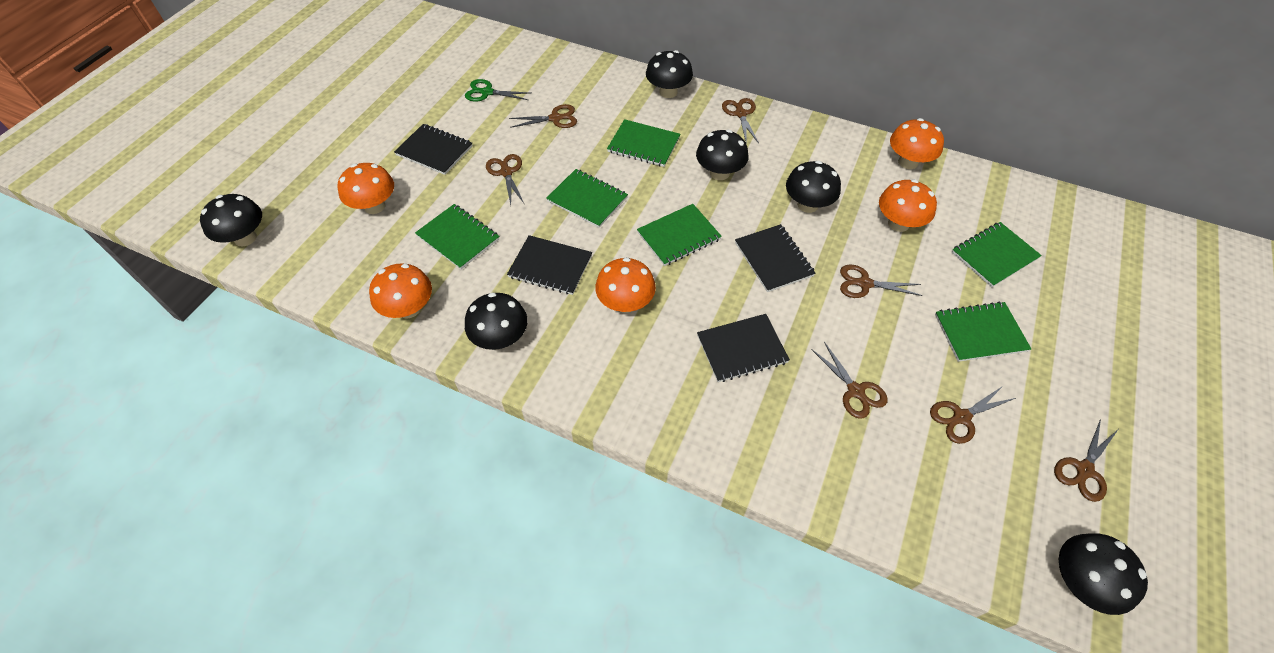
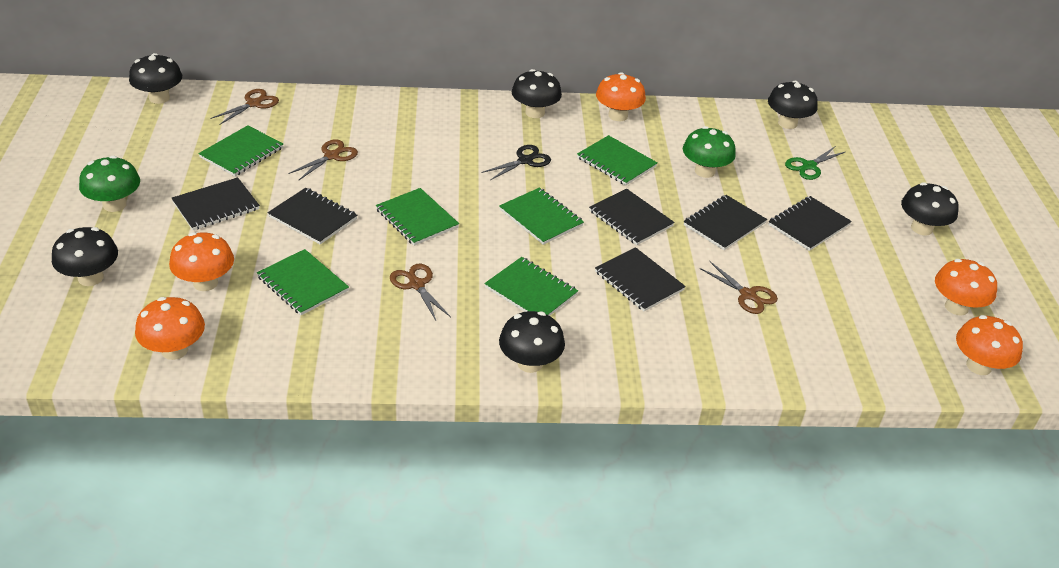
black notebook: [394,124,473,175] [507,235,592,295] [697,314,790,382] [735,224,816,292] = 4 -> [172,177,260,230] [267,188,357,244] [589,189,675,245] [595,247,686,311] [684,195,767,250] [768,196,852,251] = 6
black scissors: none = 0 -> [481,145,551,180] = 1
brown scissors: [486,154,524,205] [509,104,577,128] [722,98,759,143] [811,342,888,419] [840,265,923,298] [930,385,1016,444] [1054,419,1118,502] = 7 -> [210,89,279,125] [289,139,358,180] [390,264,451,320] [700,261,778,314] = 4
green mushroom: none = 0 -> [79,156,140,212] [683,126,736,178] = 2

